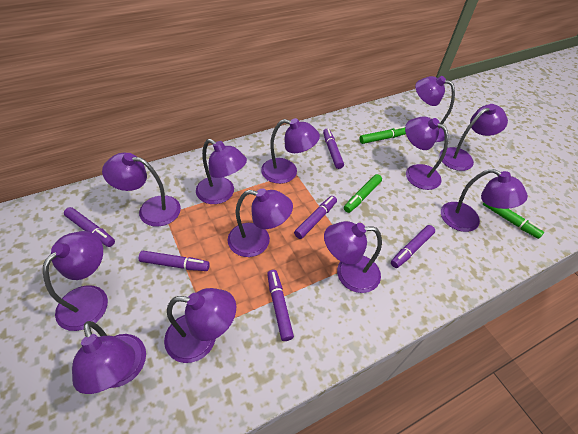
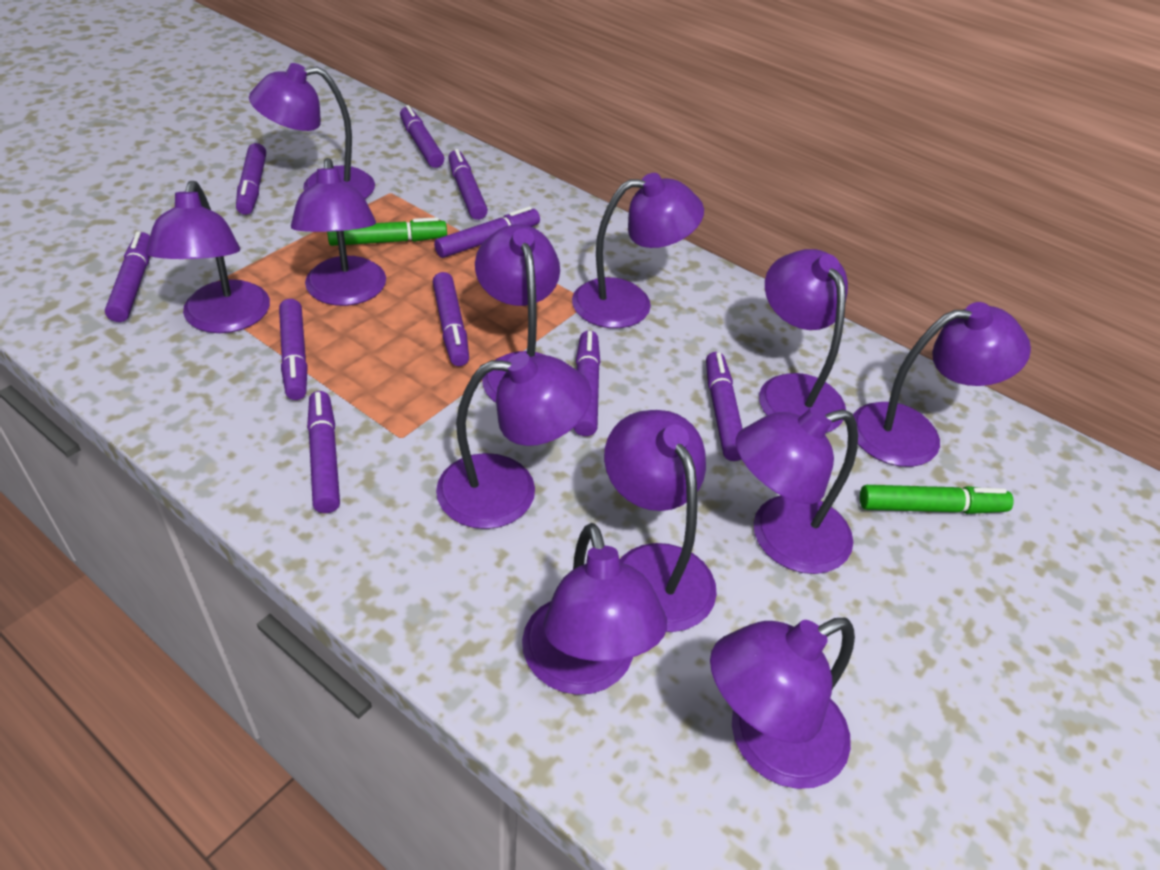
green marker: [344,174,382,213] [359,126,406,144] [483,202,544,239] = 3 -> [327,217,447,246] [860,485,1014,514] = 2
purple marker: [64,207,115,247] [139,251,210,271] [267,270,294,341] [294,196,337,239] [323,128,344,169] [391,225,435,268] = 6 -> [105,232,150,322] [236,143,266,215] [279,299,308,400] [307,391,340,513] [400,105,444,168] [433,272,469,366] [434,206,540,258] [448,149,488,220] [574,331,601,436] [706,352,743,461] = 10

